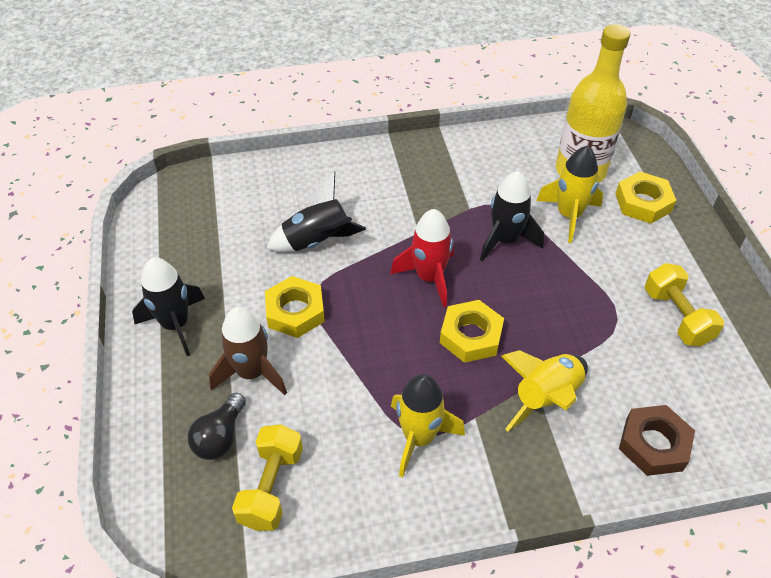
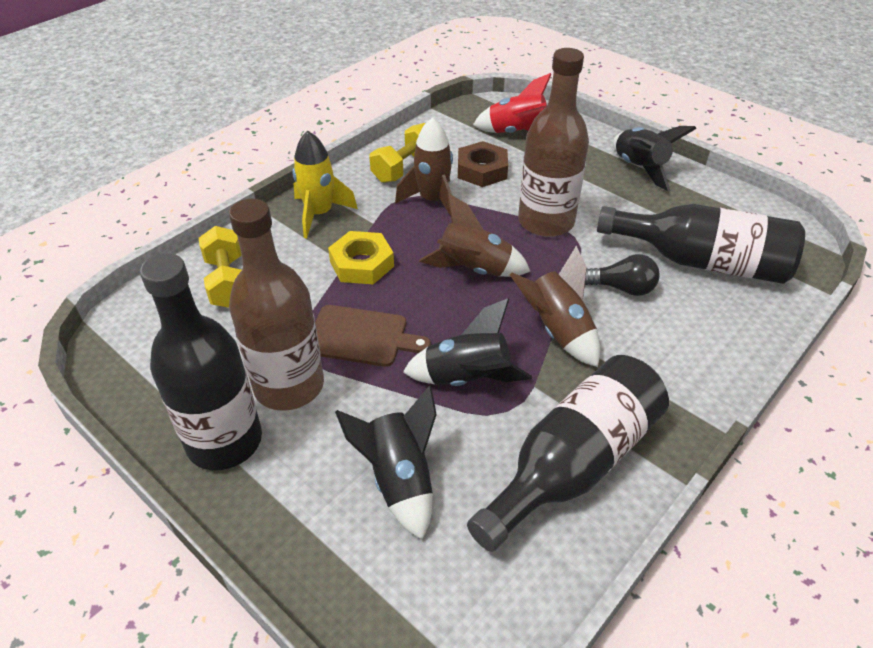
black bottle: none = 0 -> [140,253,262,470] [467,355,669,552] [597,204,805,284] = 3
brown bottle: none = 0 -> [229,199,324,411] [518,48,589,237] = 2
brown cutting board: none = 0 -> [315,305,431,367] = 1
brown rocket: [209,307,287,395] = 1 -> [395,117,453,216] [419,193,530,277] [510,246,600,367] = 3
yellow bottle: [556,24,630,183] = 1 -> none = 0
yellow nut: [265,276,325,338] [440,300,504,363] [615,172,676,224] = 3 -> [328,231,394,284] = 1
yellow rocket: [391,374,465,478] [502,350,588,431] [536,146,603,243] = 3 -> [292,131,358,238] = 1

